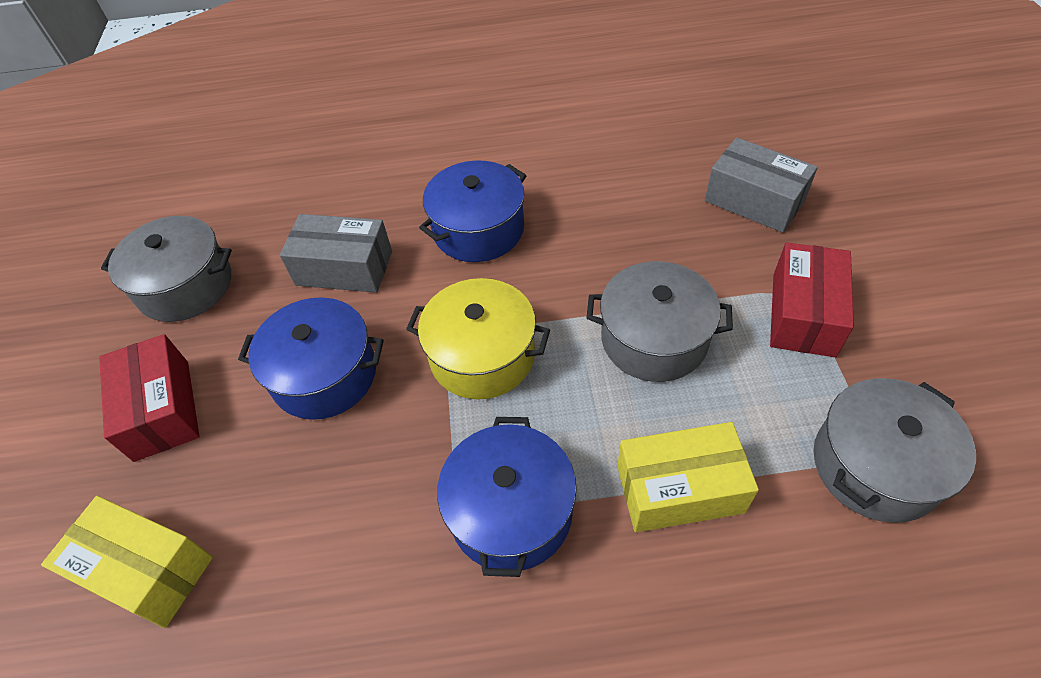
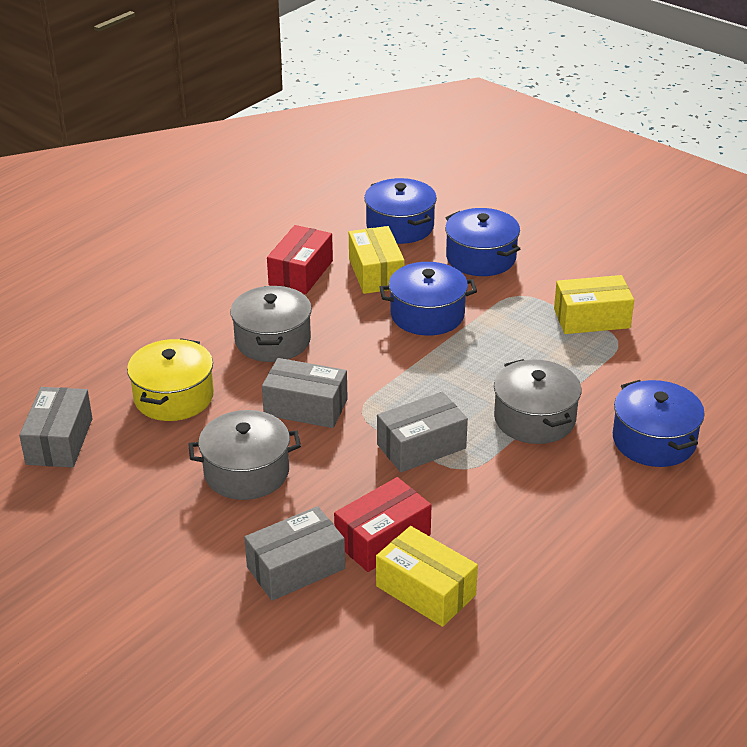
blue pot: [238,297,384,420] [419,161,527,262] [437,417,577,577] = 3 -> [364,178,437,244] [379,262,477,336] [445,208,520,276] [613,380,705,467] = 4
grey box: [280,214,392,293] [705,137,818,233] = 2 -> [19,387,93,468] [244,506,345,601] [262,358,348,428] [377,392,468,472] = 4
yellow box: [41,496,213,628] [617,422,759,532] = 2 -> [349,226,405,294] [376,526,478,627] [554,275,634,334] = 3

